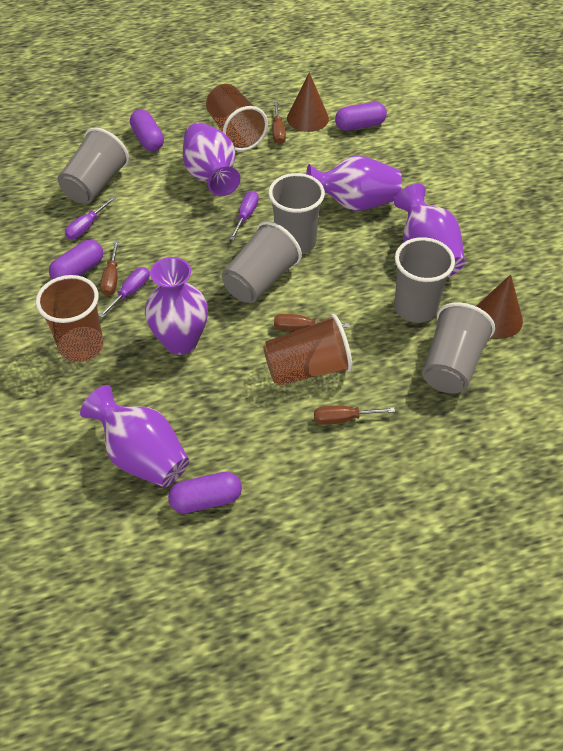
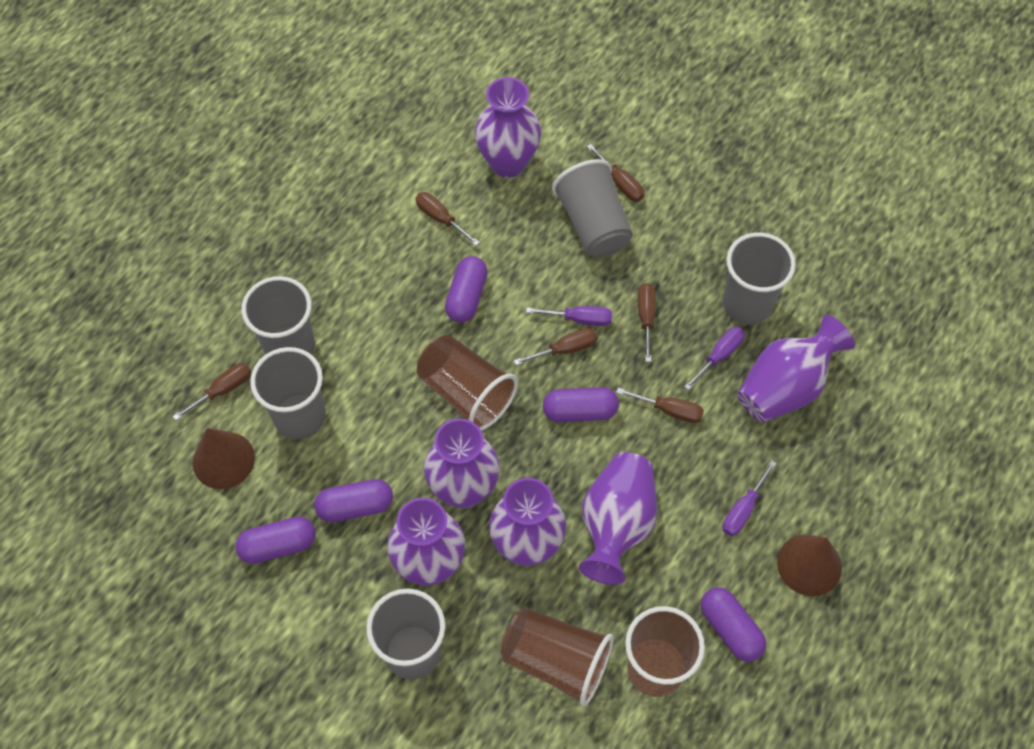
brown screwdriver: [100,241,119,296] [273,102,286,144] [274,314,349,331] [314,405,395,425] = 4 -> [173,363,251,420] [415,192,480,246] [514,328,597,365] [587,144,644,202] [616,388,704,423] [638,283,656,362] = 6
purple capsule: [49,240,103,279] [130,109,164,151] [168,472,242,513] [335,102,387,131] = 4 -> [236,517,316,564] [314,479,393,522] [445,256,488,323] [543,387,619,422] [701,587,766,662] = 5
purple vase: [80,385,189,488] [145,257,208,355] [183,122,240,196] [306,156,402,211] [394,184,465,277] = 5 -> [387,498,465,586] [424,418,500,509] [475,77,541,178] [489,478,566,566] [579,452,657,585] [737,315,855,423] = 6

